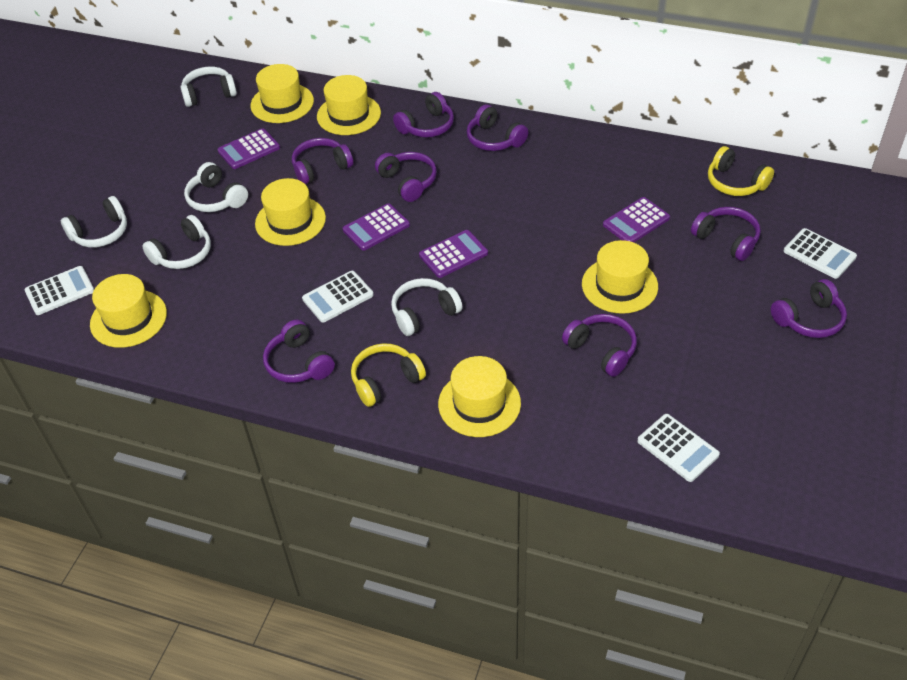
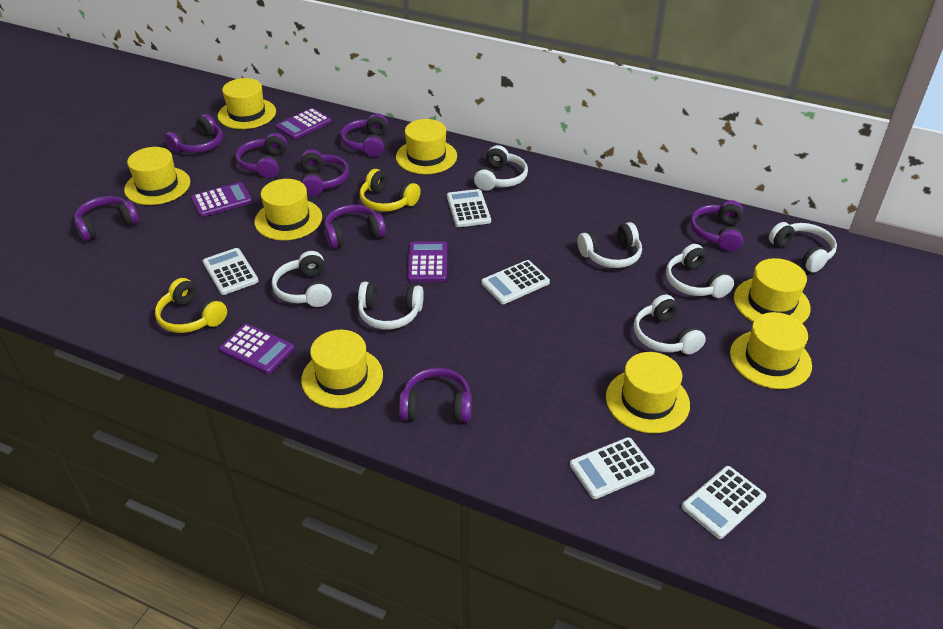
white calculator: [24,266,94,315] [302,271,374,323] [637,414,720,482] [784,228,857,279] = 4 -> [203,248,259,295] [447,189,491,227] [481,260,550,304] [570,437,655,499] [681,466,766,539] = 5
white headphones: [61,196,127,248] [142,215,211,269] [180,67,237,107] [184,162,248,212] [391,278,462,336] = 5 -> [272,251,332,307] [358,281,424,330] [474,145,528,191] [577,222,642,268] [634,294,706,354] [666,244,734,298] [769,222,837,273] = 7
yellow hat: [90,274,167,348] [250,64,314,123] [255,178,326,246] [317,75,381,135] [438,356,521,437] [582,240,658,314] = 6 -> [124,147,191,205] [218,78,276,129] [254,179,322,240] [301,330,383,409] [396,119,457,174] [606,352,690,433] [730,312,812,389] [734,258,811,323] = 8

